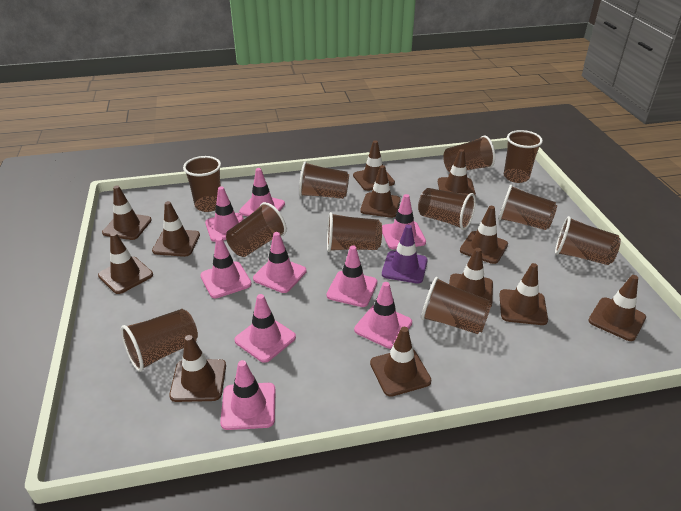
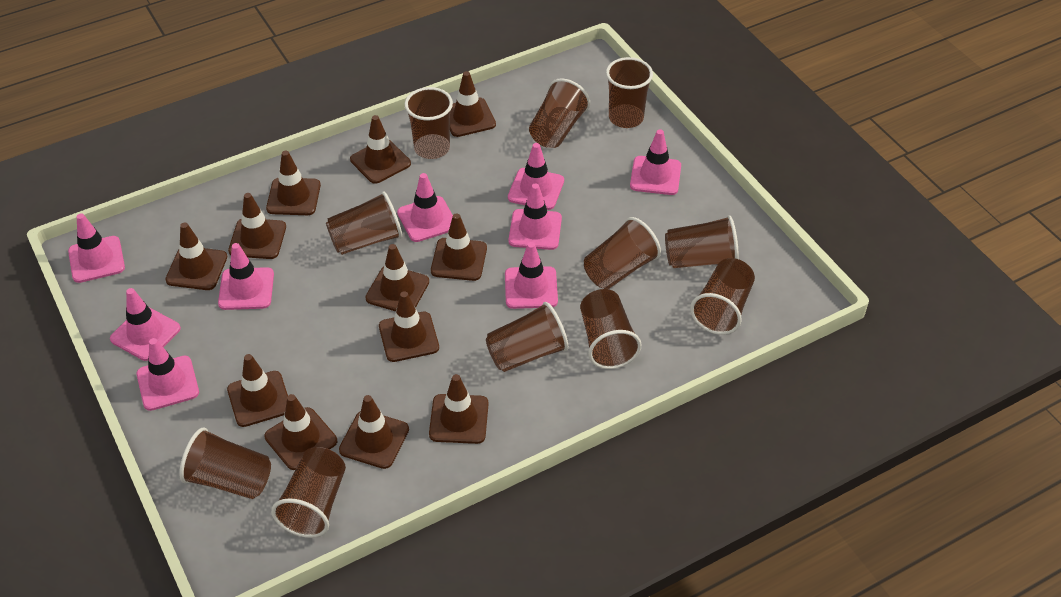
purple traffic cone: [382,225,428,284] = 1 -> none = 0

